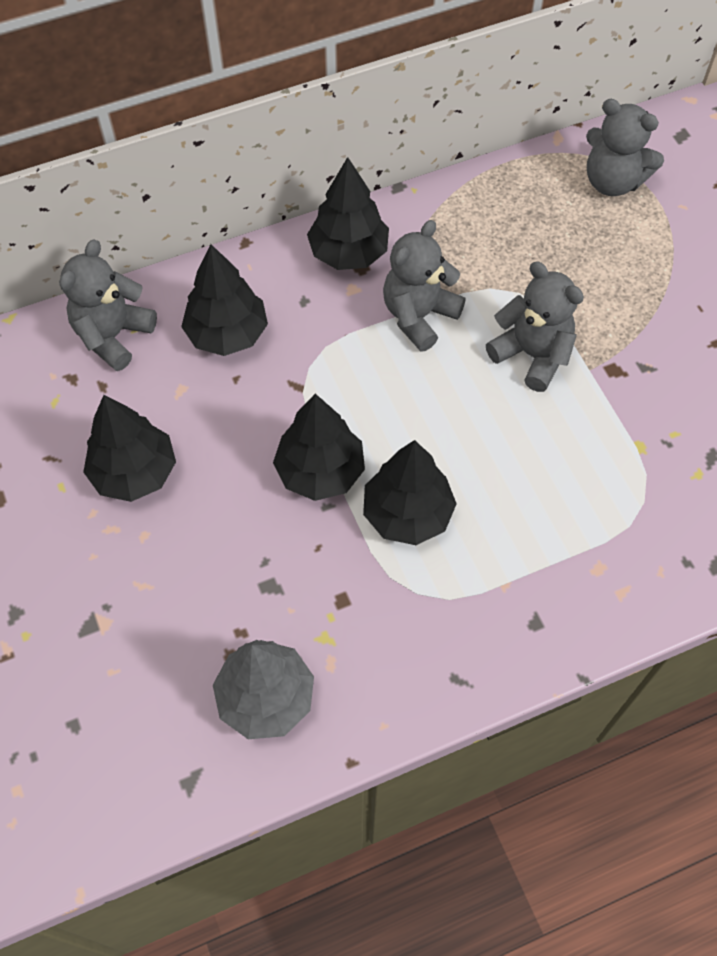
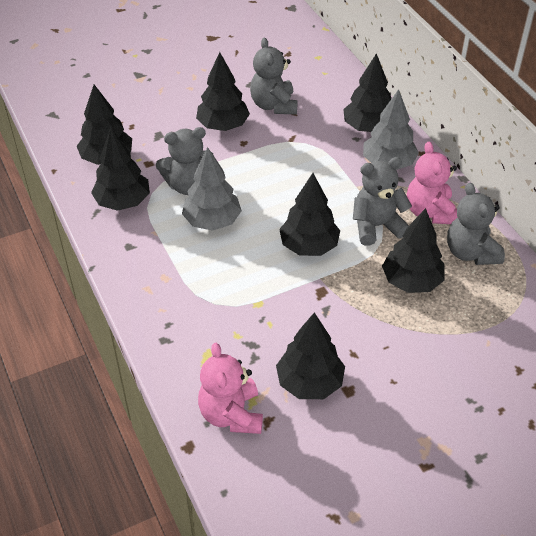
black tree: [83,395,176,502] [181,244,268,356] [273,394,365,501] [307,157,389,270] [363,440,456,545] = 5 -> [77,85,132,165] [91,128,150,211] [196,52,250,131] [276,312,345,399] [279,173,340,256] [343,53,391,132] [382,208,445,293] = 7
grey tree: [213,640,314,739] = 1 -> [182,147,242,231] [363,89,419,170] = 2
pink teddy bear: none = 0 -> [198,343,263,434] [407,142,457,224] = 2

